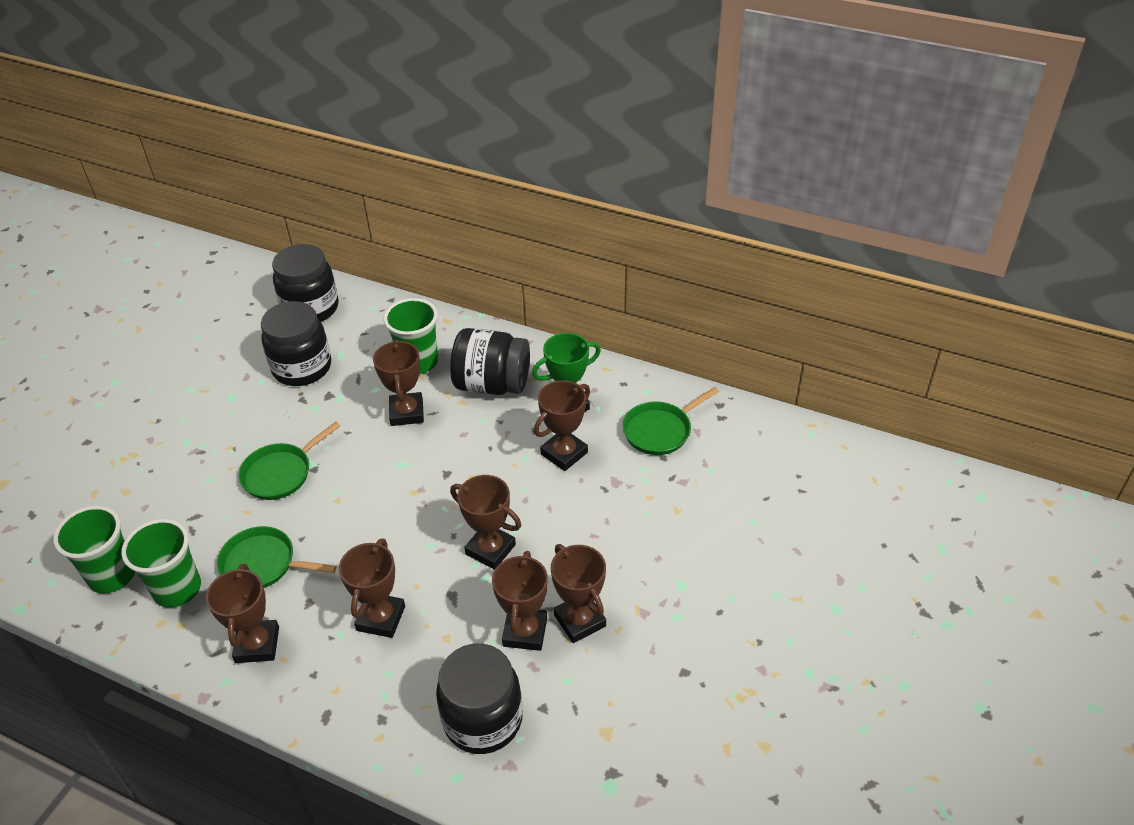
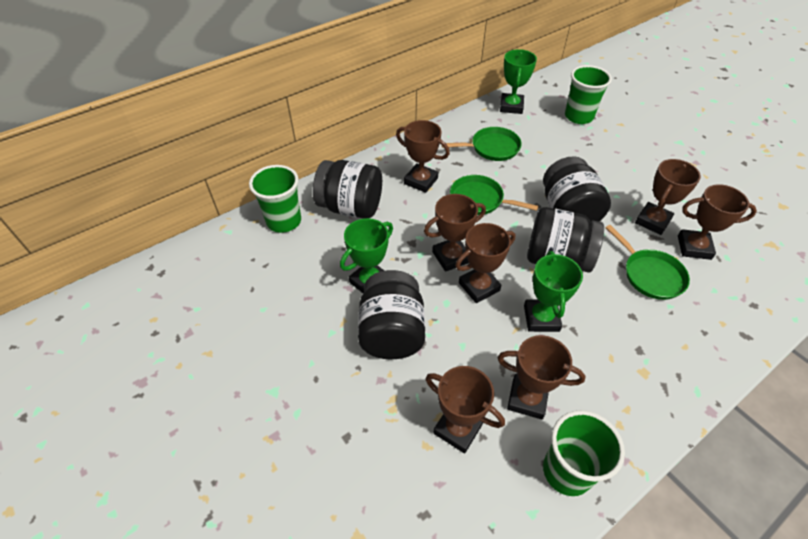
green trophy: [532,333,601,411] = 1 -> [340,218,393,293] [500,49,537,114] [524,251,583,332] = 3

